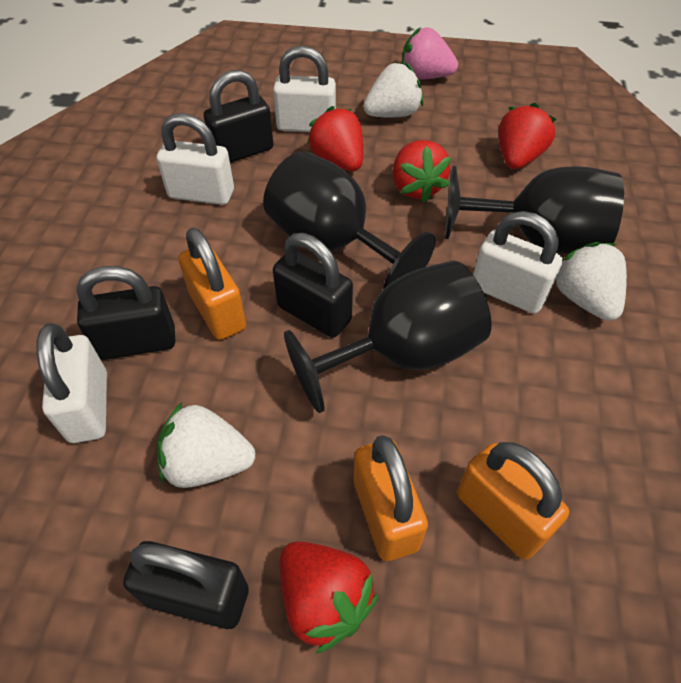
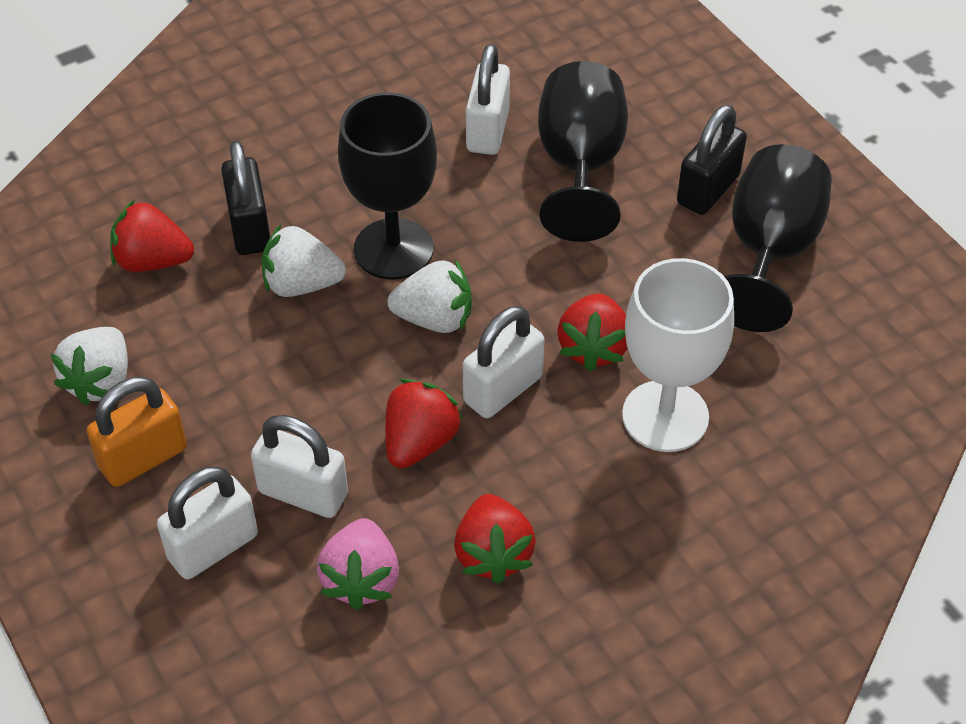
black padlock: [76,266,175,360] [123,541,249,629] [204,70,273,163] [273,233,353,338] = 4 -> [221,141,270,255] [677,105,747,215] = 2
orange padlock: [178,227,246,340] [354,435,428,561] [457,442,569,560] = 3 -> [87,377,187,487] = 1
white goblet: none = 0 -> [622,258,734,452] = 1

